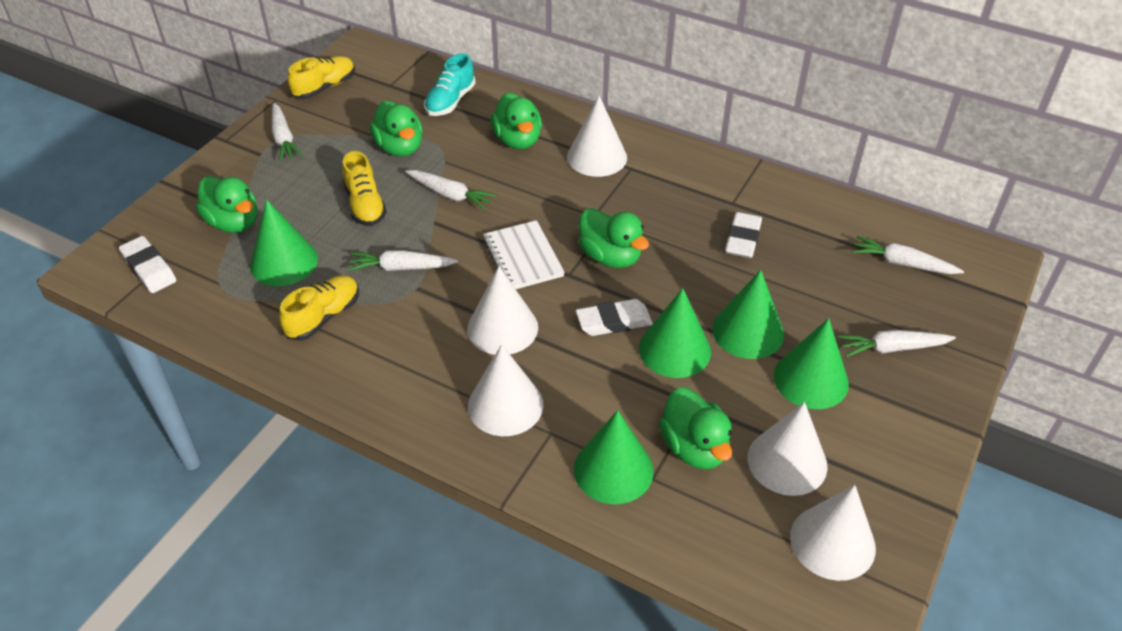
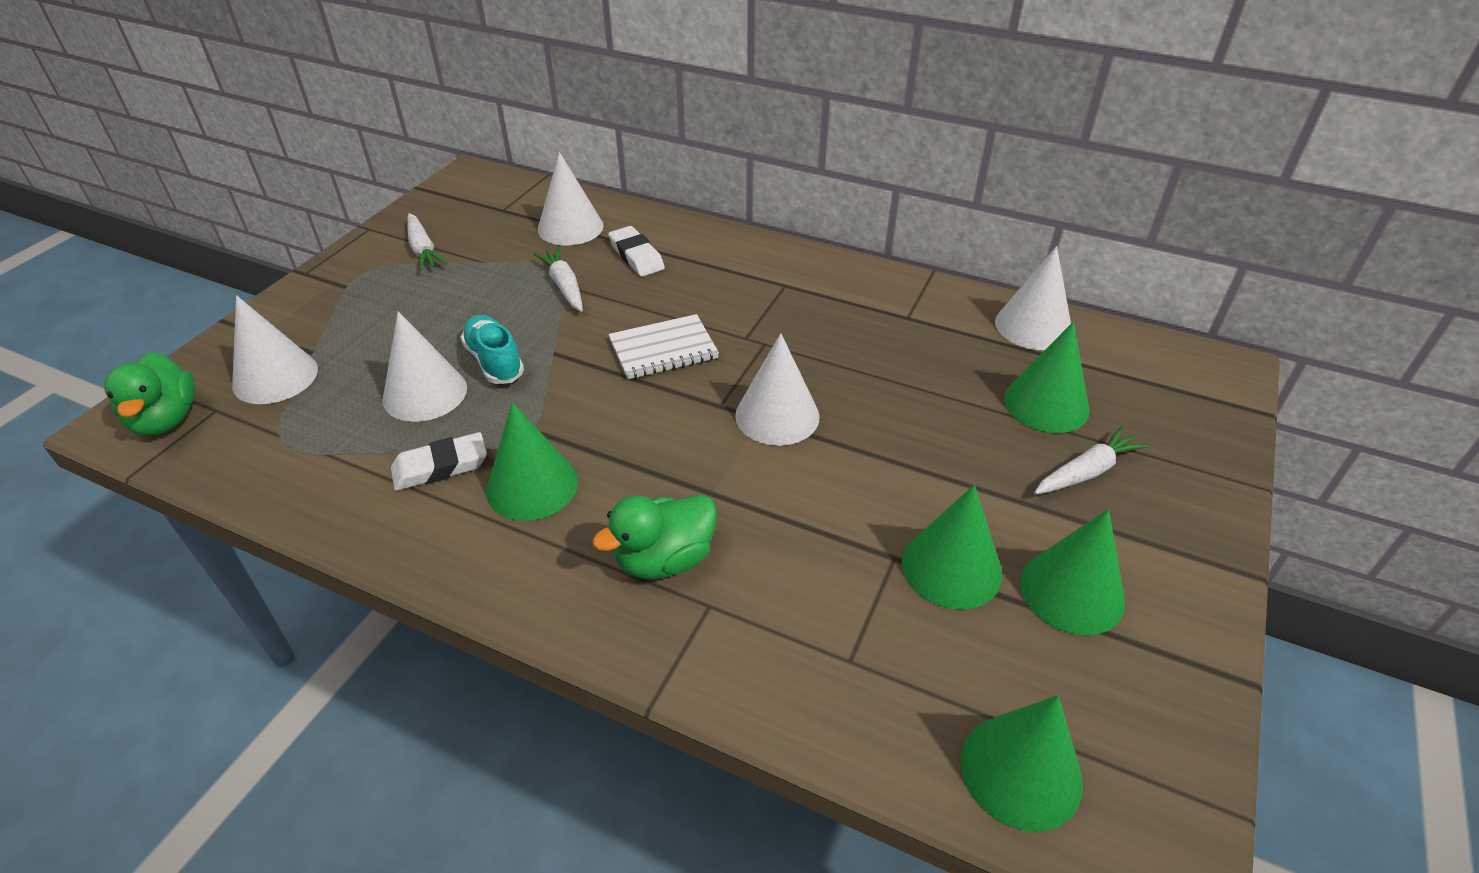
green duck: [196,176,257,233] [370,101,423,157] [490,92,542,149] [578,208,649,268] [659,387,732,470] = 5 -> [104,352,195,436] [592,495,717,579] = 2
white carrot: [272,103,303,162] [348,250,458,271] [405,170,497,210] [838,330,956,357] [852,236,964,274] = 5 -> [407,213,447,271] [534,247,583,312] [1034,426,1149,495] = 3
white eraser: [119,236,176,293] [576,299,653,336] [725,212,762,258] = 3 -> [391,432,487,491] [608,226,665,277] = 2
yellow shoe: [279,275,359,341] [288,56,355,99] [342,151,387,226] = 3 -> none = 0

